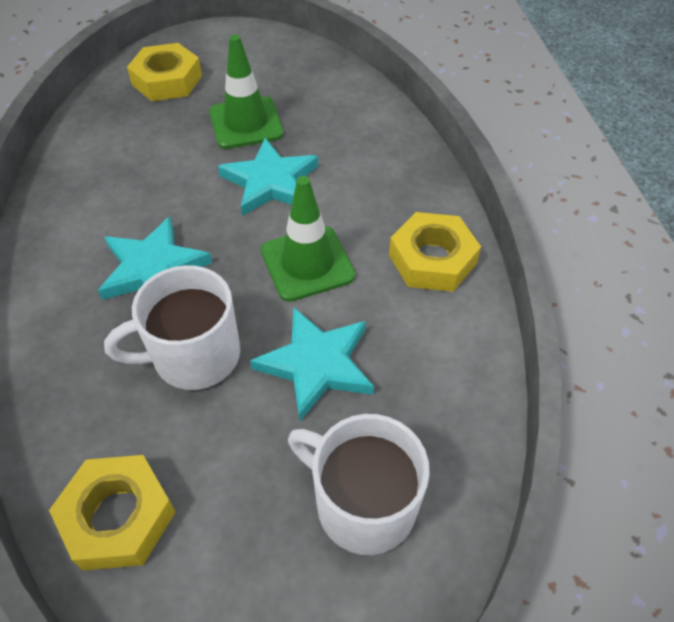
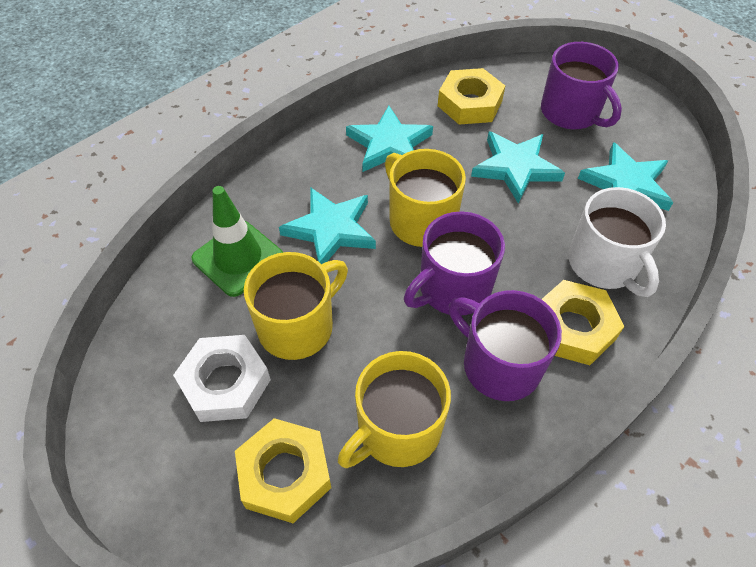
green traffic cone: [209,35,284,149] [261,176,356,302] = 2 -> [192,186,283,297] = 1
purple mug: none = 0 -> [404,212,505,315] [449,290,562,401] [541,42,622,129] = 3
turquoise star: [98,217,212,300] [218,138,318,216] [250,307,374,422] = 3 -> [279,188,376,264] [346,106,433,172] [471,132,565,204] [578,142,673,211] = 4
white mug: [104,265,240,390] [288,414,430,555] = 2 -> [568,187,666,297] = 1
white nut: none = 0 -> [173,335,271,422] = 1
yellow mug: none = 0 -> [244,252,348,360] [338,351,451,468] [385,149,466,247] = 3

